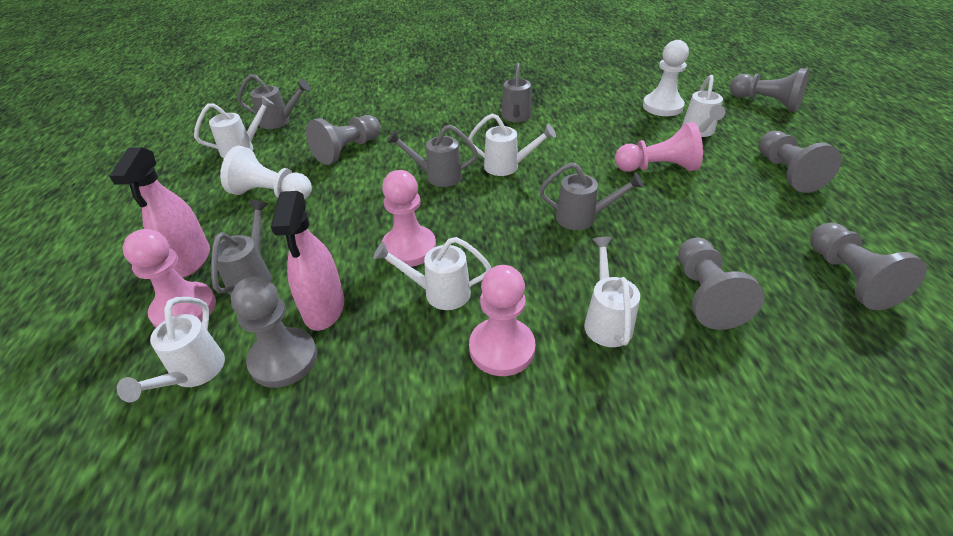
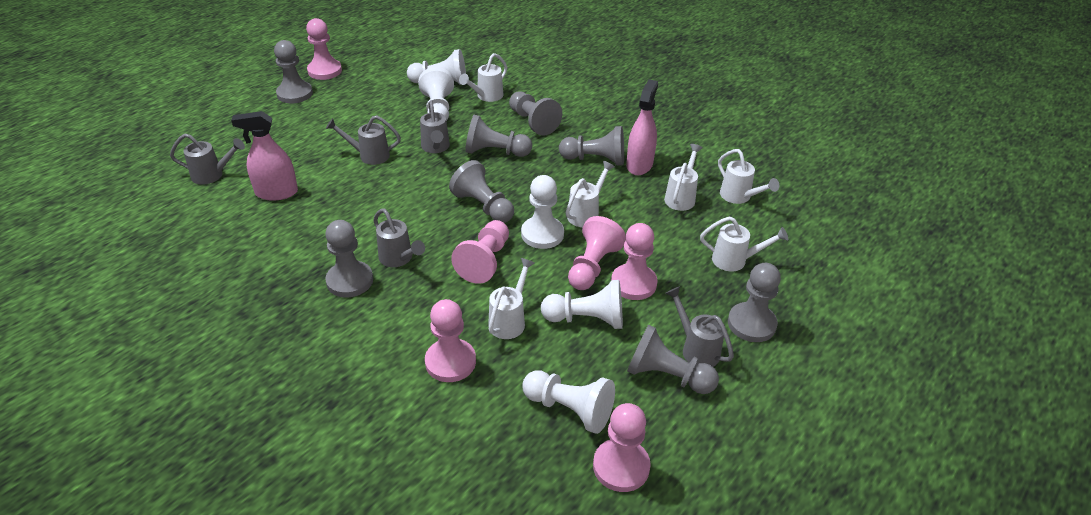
grey pawn: [231,277,317,388] [306,115,381,165] [678,238,764,330] [730,68,809,112] [759,131,841,193] [811,223,927,310] = 6 -> [274,40,313,103] [325,220,373,297] [449,160,514,223] [465,115,532,157] [509,91,562,136] [559,126,624,166] [627,324,719,394] [728,263,781,342] = 8
pink pawn: [122,229,216,328] [381,170,436,267] [469,265,535,376] [615,122,703,172] = 4 -> [306,18,342,80] [425,299,476,382] [451,220,509,284] [568,216,626,290] [593,403,651,492] [611,223,658,300] = 6
white pawn: [220,146,312,200] [643,40,689,116] = 2 -> [407,49,466,85] [418,67,454,121] [521,175,564,249] [522,370,615,434] [541,280,623,329] = 5

